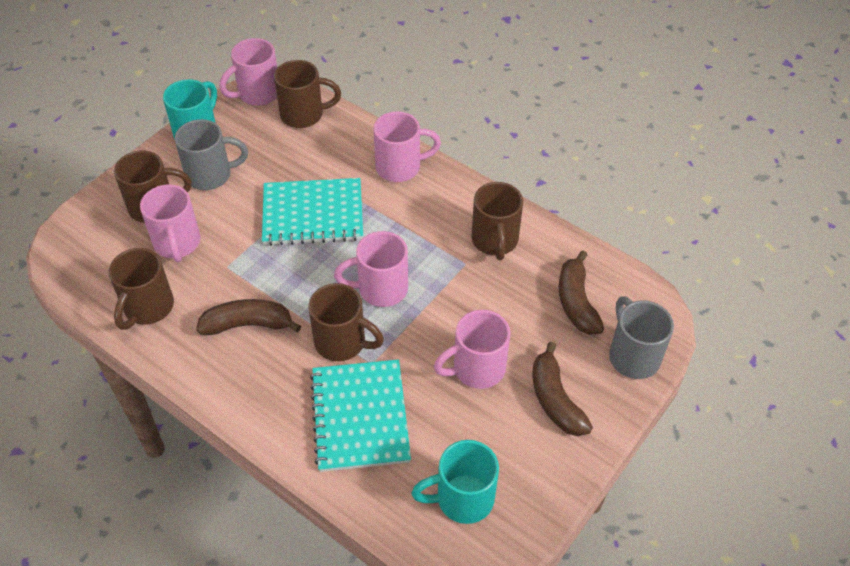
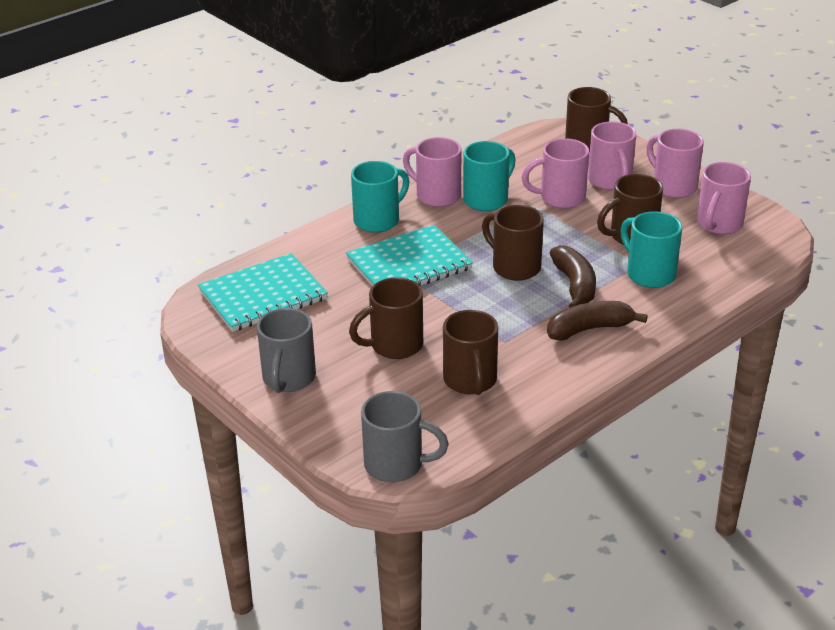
brown banana: [196,299,301,335] [533,342,593,436] [559,250,604,335] = 3 -> [547,301,648,341] [550,245,596,308] = 2
turquoise mug: [163,79,217,140] [411,440,499,524] = 2 -> [351,161,410,233] [463,141,516,211] [620,211,682,288] = 3

